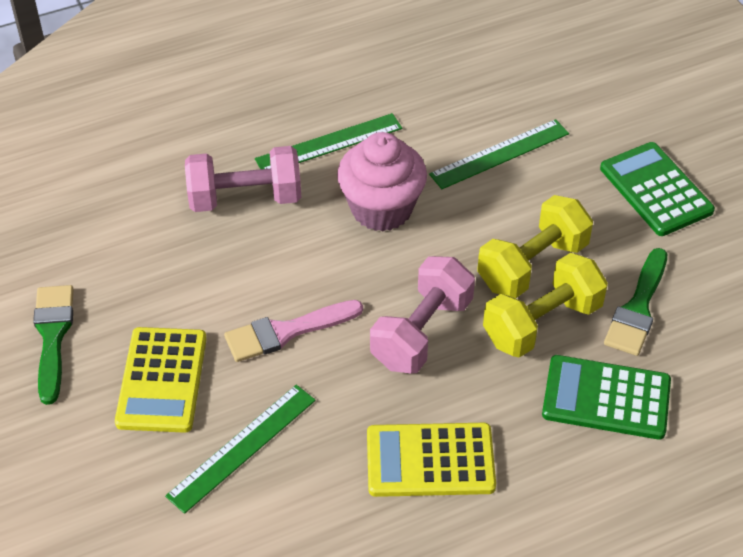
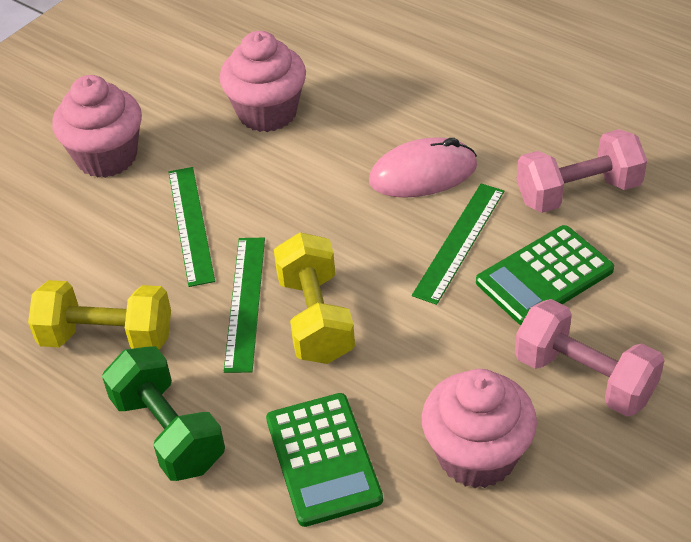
green brush: [33,285,73,405] [604,248,667,356] = 2 -> none = 0
green dumbbell: none = 0 -> [102,346,225,481] = 1
pink brush: [224,300,363,362] = 1 -> none = 0
pink cupcake: [337,132,427,231] = 1 -> [52,75,142,178] [219,31,306,132] [422,369,537,488] = 3
pink mouse: none = 0 -> [369,137,477,198] = 1
yellow calculator: [115,327,207,433] [367,423,496,497] = 2 -> none = 0

